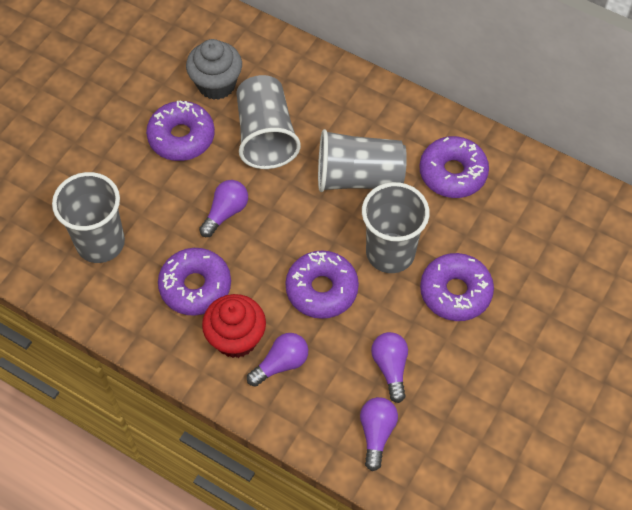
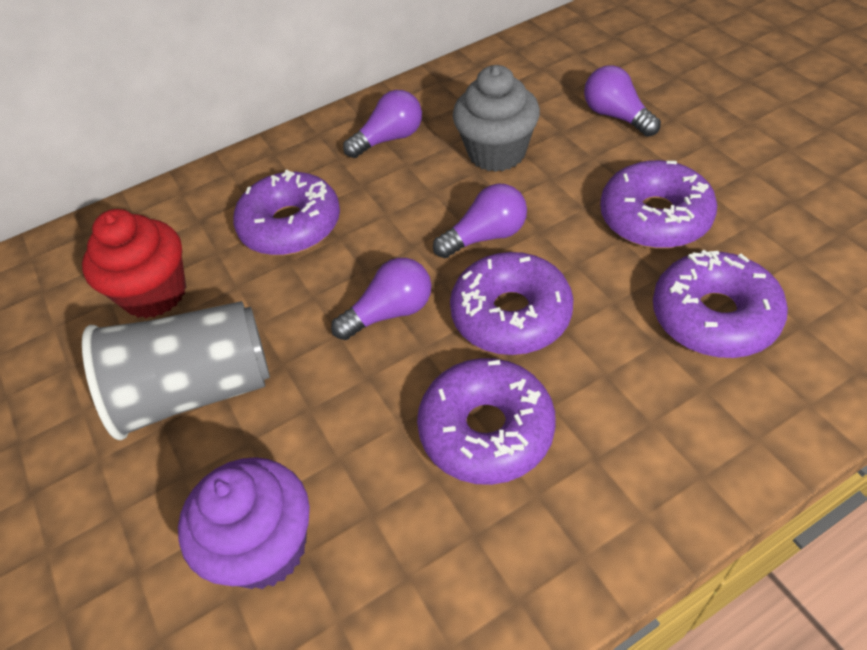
grey cup: [52,172,125,263] [236,75,301,169] [318,129,407,192] [362,182,430,273] = 4 -> [82,301,270,440] = 1
purple cupcake: none = 0 -> [178,457,310,589] = 1

